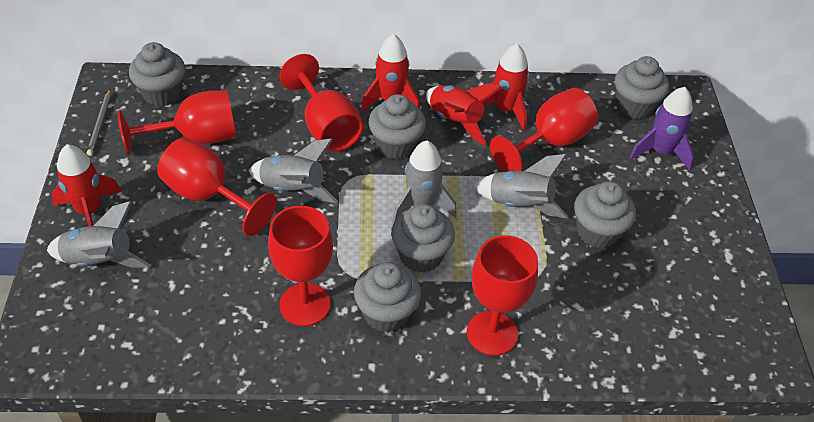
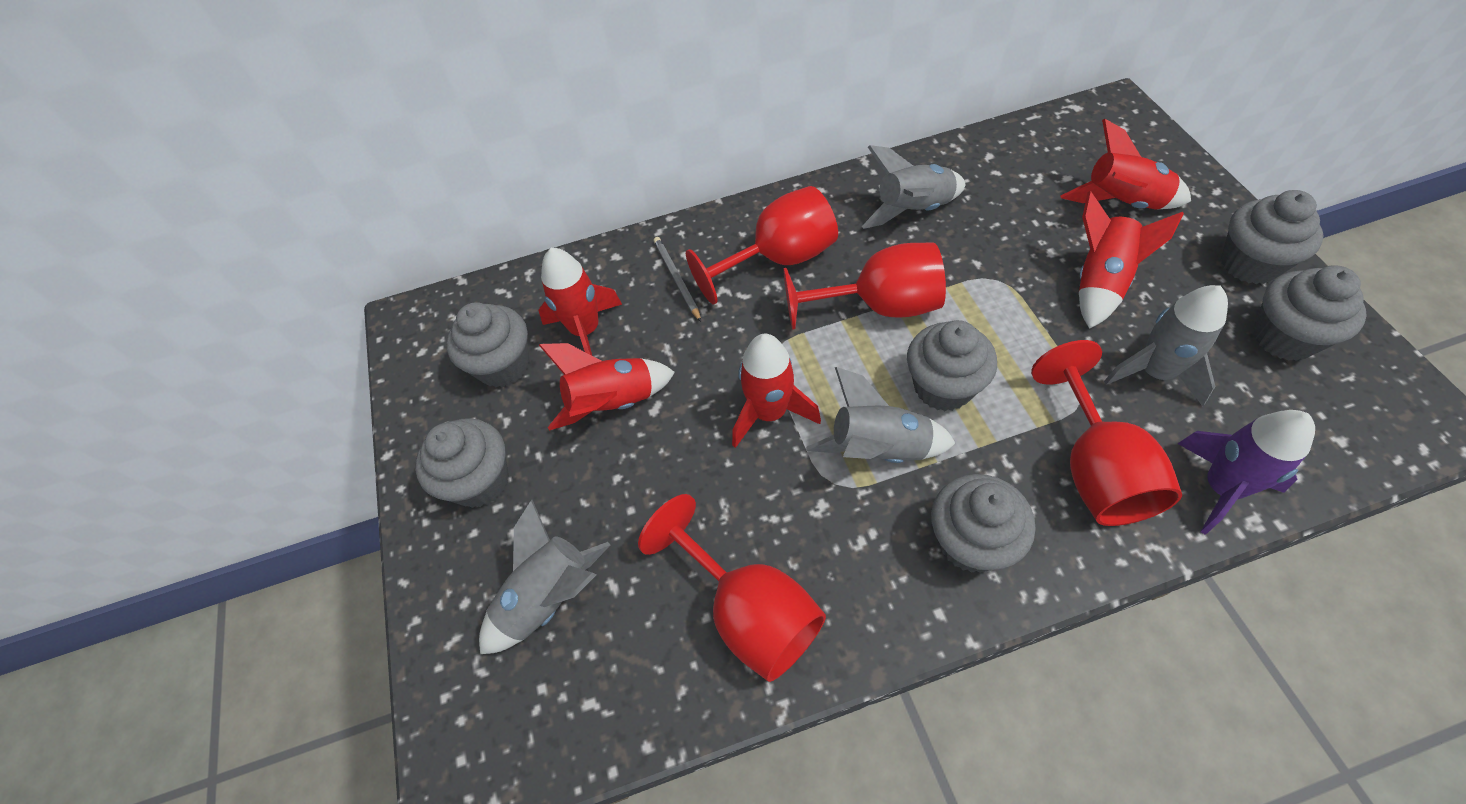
red goblet: [118,90,237,155] [157,138,277,236] [268,206,333,326] [280,54,363,152] [467,235,538,356] [490,88,598,172] = 6 -> [638,494,826,682] [686,186,838,305] [783,242,946,330] [1031,340,1182,526] = 4
red rocket: [51,144,122,227] [361,34,420,112] [426,83,502,146] [481,44,529,131] = 4 -> [538,248,622,355] [539,343,675,431] [732,334,821,448] [1060,119,1191,209] [1079,191,1184,329] = 5

